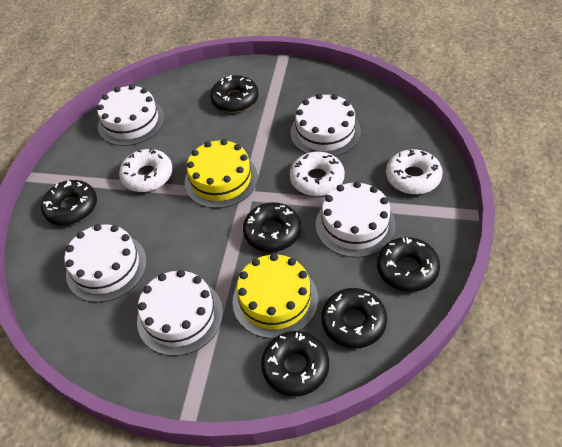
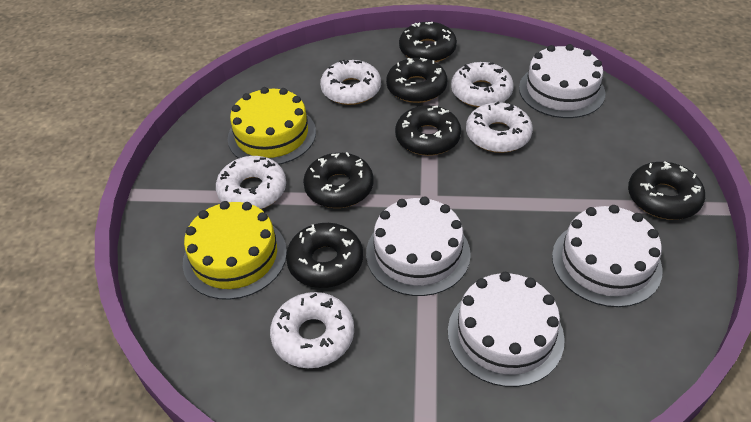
white cake: [64,224,147,302] [97,84,165,146] [137,270,223,356] [290,94,361,156] [316,181,396,258] = 5 -> [366,196,471,296] [448,272,565,387] [519,44,605,118] [552,205,663,307] = 4
white donut: [119,149,173,192] [290,152,345,196] [386,149,443,194] = 3 -> [216,156,286,209] [270,292,354,368] [320,60,381,105] [451,62,514,107] [466,102,533,153] = 5

